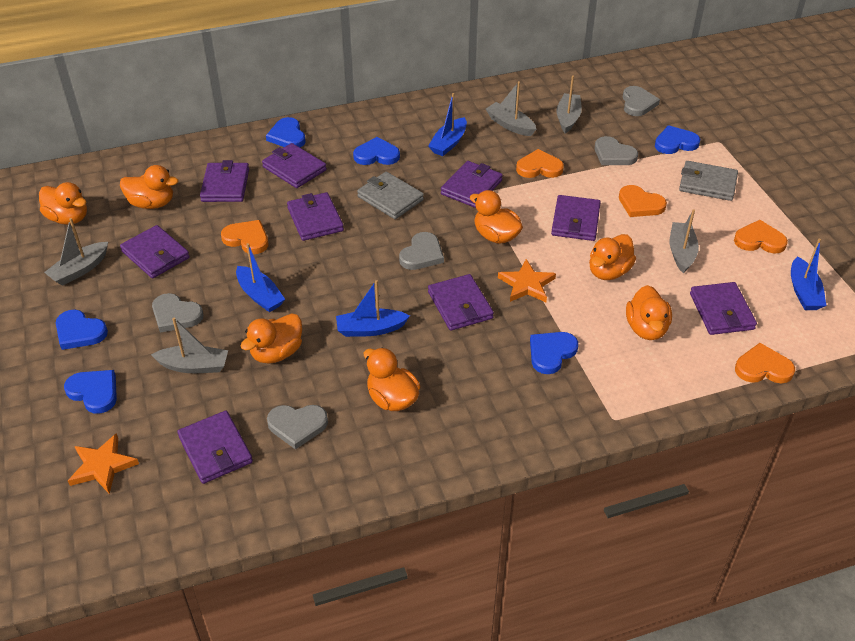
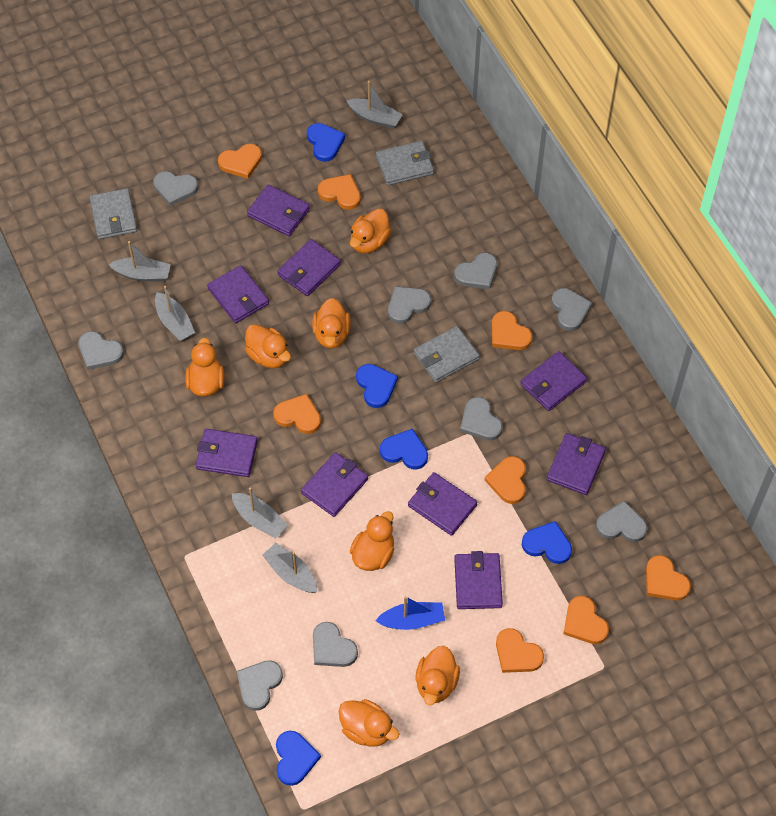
blue boat: [236,243,285,312] [336,280,410,337] [428,93,467,156] [791,239,827,310] = 4 -> [375,596,445,630] = 1
blue heart: [56,310,108,350] [64,370,117,414] [266,117,306,147] [353,137,400,165] [530,332,578,374] [655,125,700,154] = 6 -> [276,731,321,786] [307,123,345,162] [356,364,398,408] [380,429,428,470] [522,521,572,564] = 5
grey heart: [152,293,203,333] [267,405,328,450] [399,232,444,270] [595,136,638,165] [623,86,660,116] = 5 -> [78,331,124,370] [153,171,198,206] [237,660,283,711] [313,622,358,667] [388,286,431,324] [454,253,497,290] [460,397,503,441] [551,288,592,331] [596,501,648,542] = 9
grey wallet: [357,172,424,219] [679,161,738,201] = 2 -> [89,188,137,239] [376,141,434,186] [414,326,480,383] = 3
orange heart: [221,220,268,254] [516,149,564,178] [619,185,667,217] [734,220,788,253] [735,343,795,383] = 5 -> [218,144,262,179] [273,394,321,434] [318,174,361,210] [485,456,526,504] [492,311,532,350] [496,628,544,673] [563,596,609,644] [646,555,691,601] = 8
orange star: [68,433,139,494] [498,259,556,302] = 2 -> none = 0

